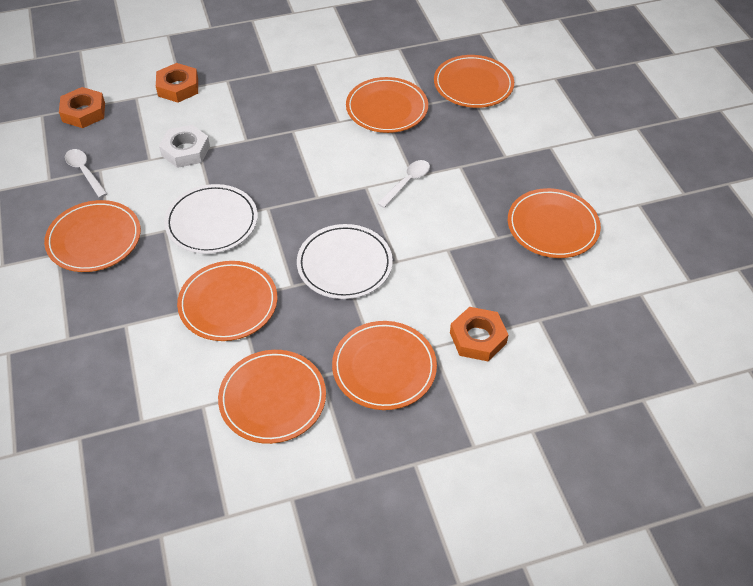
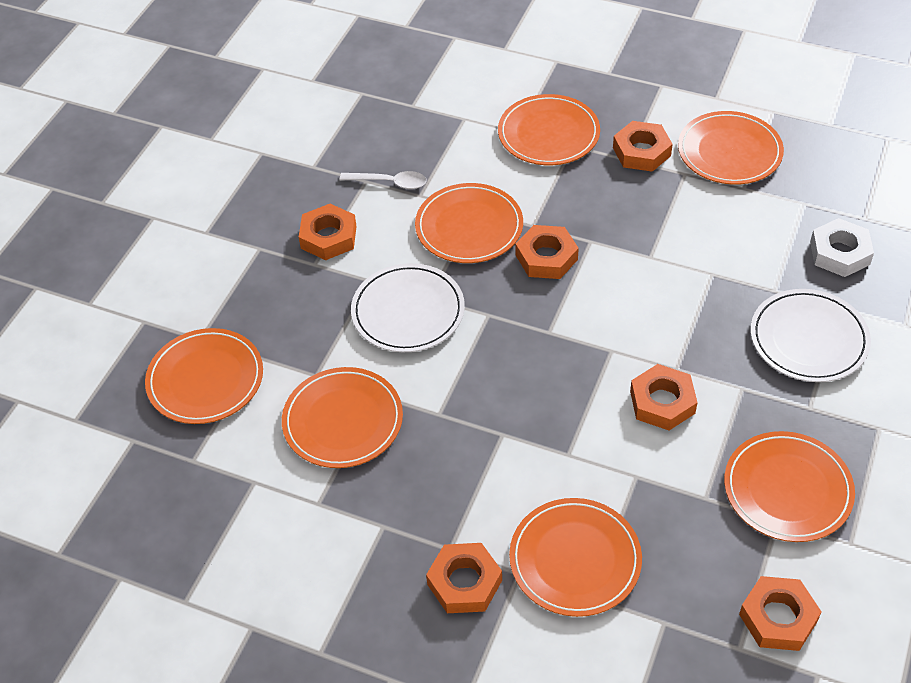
orange nut: [59,87,105,128] [156,63,198,103] [450,307,508,361] = 3 -> [299,204,357,260] [426,543,502,613] [516,225,579,279] [613,121,673,172] [630,364,698,431] [739,576,822,651] = 6
white spoon: [65,149,107,198] [377,160,430,208] = 2 -> [340,171,427,189] = 1

